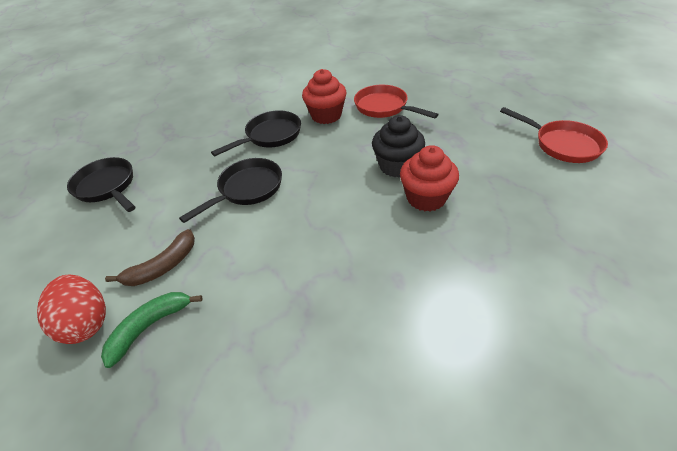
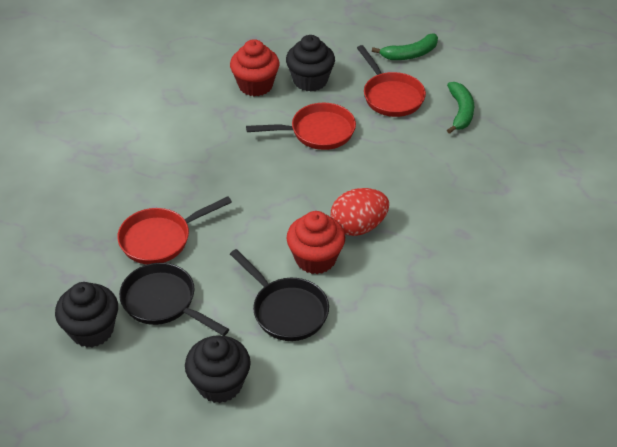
black cupcake: [372,115,425,177] = 1 -> [55,282,118,348] [185,335,251,403] [286,35,335,92] = 3
black pan: [67,157,135,212] [179,158,282,223] [211,110,301,156] = 3 -> [119,263,229,336] [230,249,329,341] = 2
brown banana: [105,229,195,286] = 1 -> none = 0
green banana: [101,292,203,368] = 1 -> [372,33,438,60] [447,82,474,134] = 2
red pan: [354,85,439,118] [500,107,608,163] = 2 -> [117,196,232,264] [246,103,356,150] [357,45,426,117] = 3

